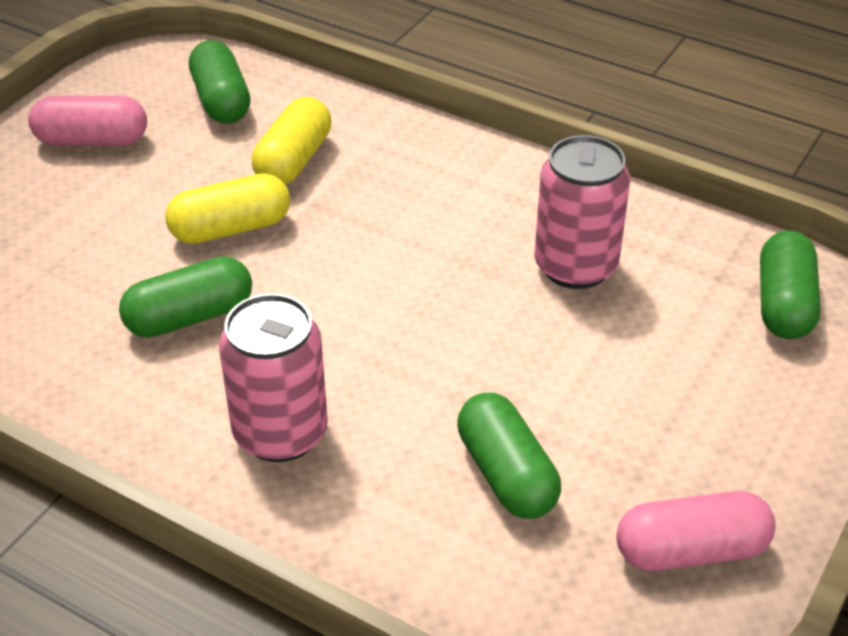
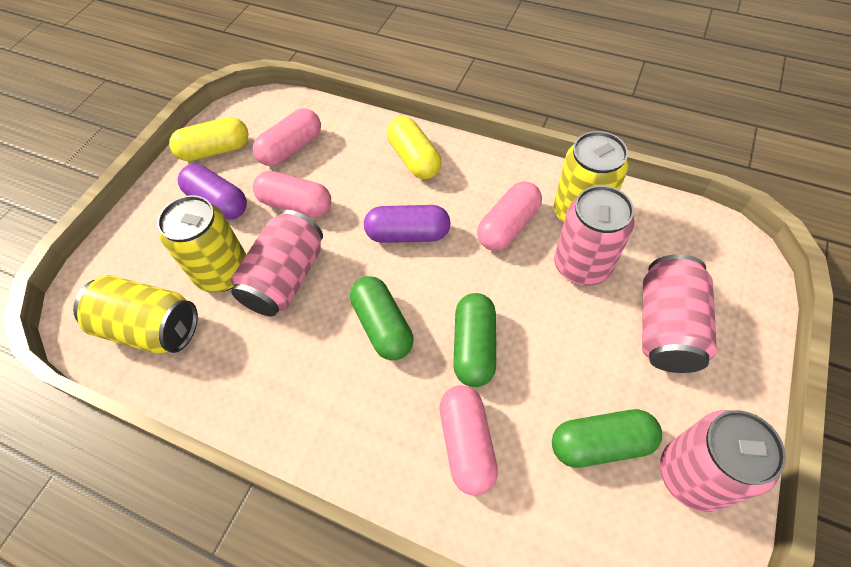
green capsule: [119,256,252,338] [189,40,250,124] [457,392,561,519] [760,231,821,339] = 4 -> [350,276,413,361] [453,293,496,387] [552,409,662,468] = 3
pink can: [219,293,328,462] [534,135,630,289] = 2 -> [231,210,323,316] [554,185,635,286] [642,254,717,373] [660,410,786,512] = 4
pink capsule: [28,96,147,146] [616,491,776,571] = 2 -> [253,108,321,166] [253,171,331,218] [440,385,498,496] [477,181,542,251] = 4
purple capsule: none = 0 -> [178,164,247,220] [364,205,451,243] = 2
yellow can: none = 0 -> [73,275,198,354] [157,195,246,293] [554,131,629,223] = 3

